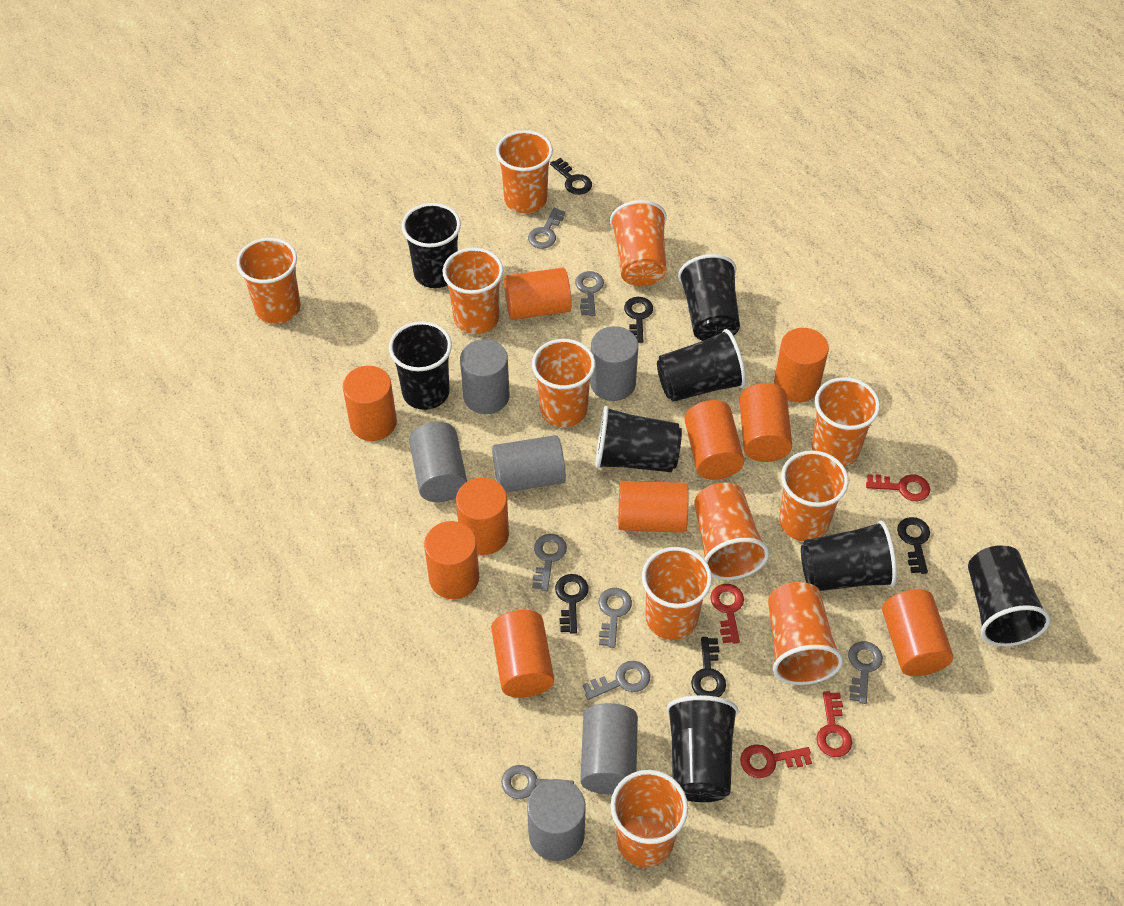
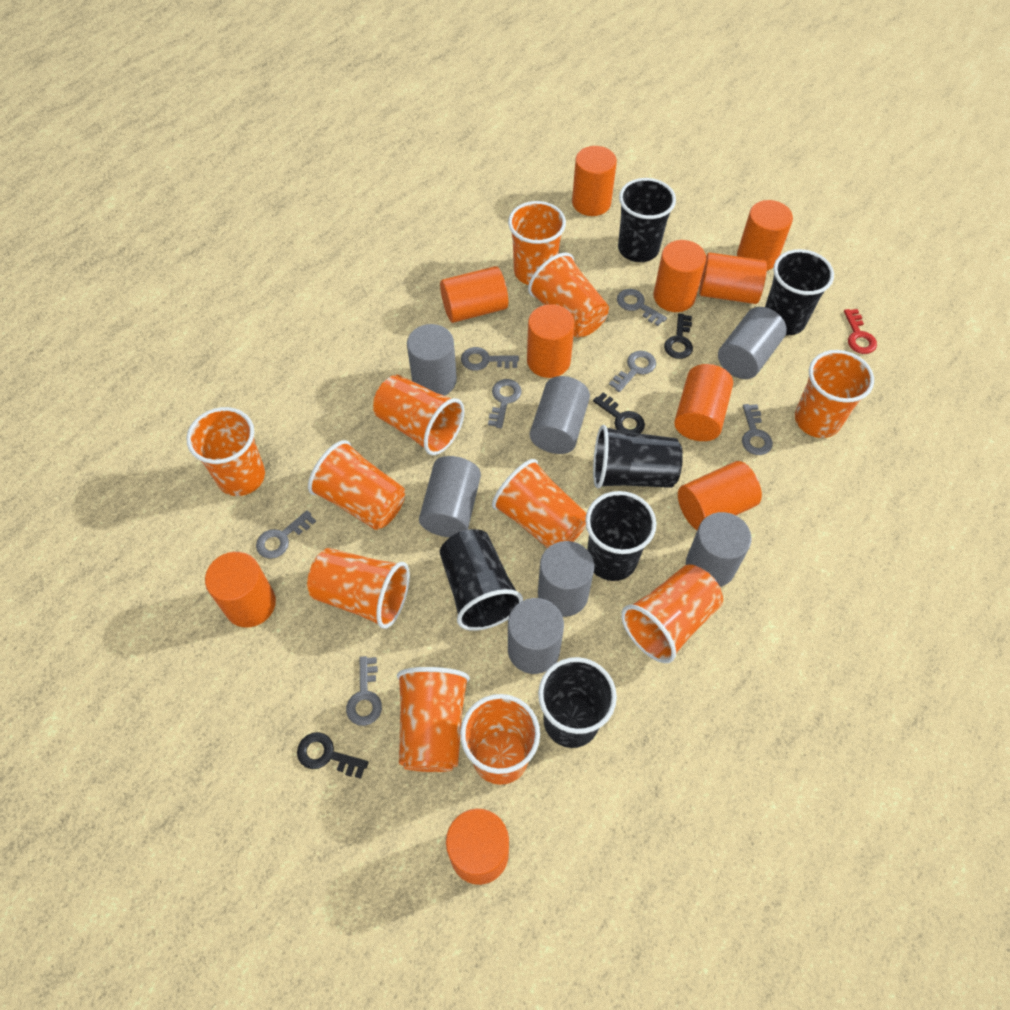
black cup: [389,321,452,410] [402,203,461,288] [595,406,682,472] [657,329,746,402] [667,695,738,802] [678,254,740,341] [801,520,897,591] [968,545,1050,646] = 8 -> [440,529,523,631] [538,657,617,748] [585,491,656,581] [593,425,683,488] [618,178,676,262] [765,249,834,335] = 6
black key: [550,158,592,195] [555,574,589,633] [624,297,653,343] [691,637,726,697] [897,517,930,574] = 5 -> [297,732,368,779] [593,392,645,434] [664,313,693,359] = 3
grey cylinder: [409,422,467,502] [460,339,510,414] [492,435,566,492] [527,779,586,861] [580,703,638,794] [590,326,638,401] = 6 -> [407,324,457,396] [419,456,481,537] [508,598,564,674] [530,376,590,454] [538,541,594,617] [686,512,752,587] [718,307,787,379] = 7
red key: [710,584,744,644] [740,744,812,778] [816,691,852,757] [866,474,930,501] = 4 -> [844,309,877,354] = 1

